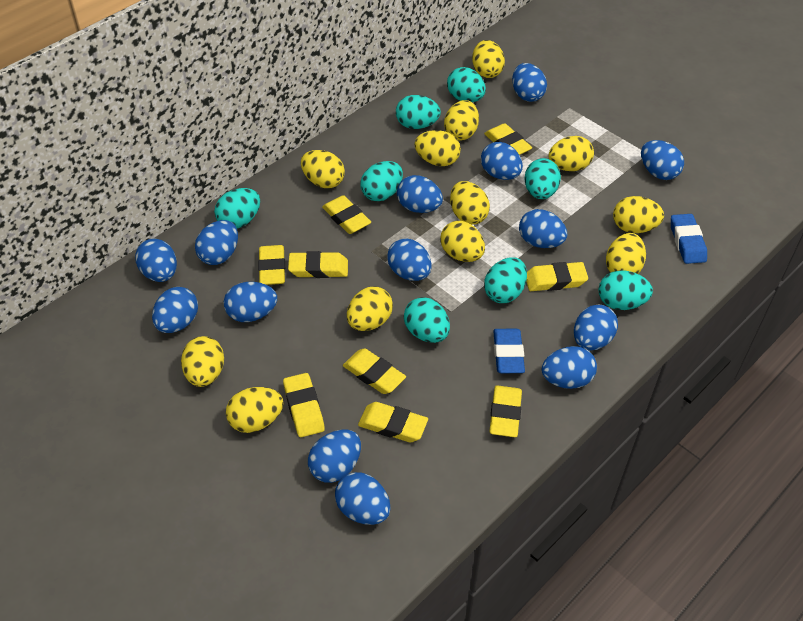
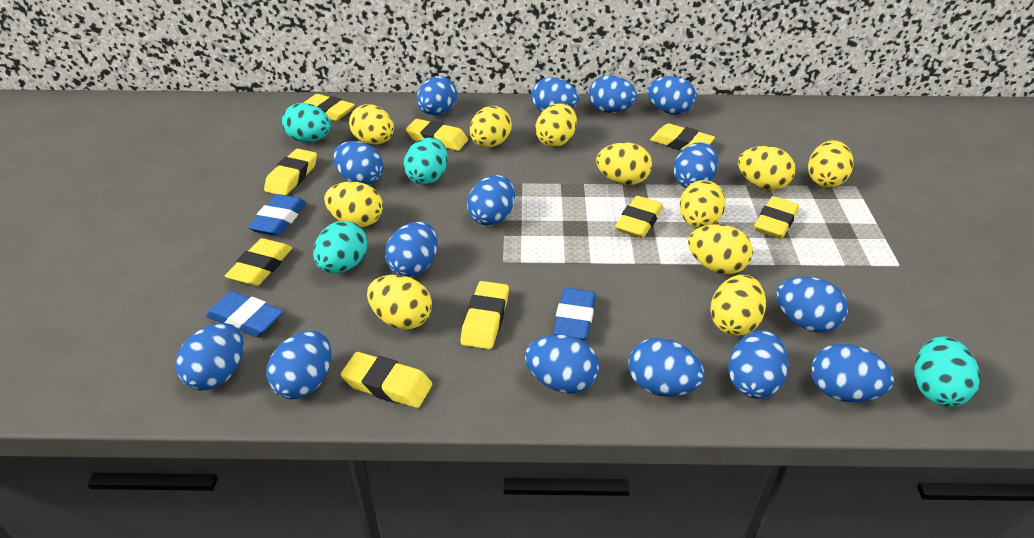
blue egg: [135,239,177,282] [152,287,198,333] [195,220,238,265] [224,282,277,322] [308,430,361,483] [335,472,391,525] [387,239,432,281] [397,175,443,213] [481,142,523,180] [512,63,547,102] [519,209,567,248] [541,346,597,389] [574,304,618,351] [641,140,684,180] = 14 -> [175,323,244,391] [266,331,331,399] [333,141,383,185] [385,221,438,277] [417,76,457,115] [467,175,515,226] [525,335,599,394] [532,77,579,112] [588,75,637,113] [628,338,705,397] [647,76,696,115] [673,142,718,188] [728,330,788,399] [776,277,848,332] [811,344,894,402] = 15
blue eraser: [493,329,525,373] [671,214,707,264] = 2 -> [206,291,283,337] [248,194,306,236] [553,288,596,341] = 3
turquoise egg: [214,188,260,228] [360,161,403,201] [396,95,441,129] [404,297,450,343] [447,67,486,102] [484,257,527,303] [524,158,561,199] [598,270,653,310] = 8 -> [282,103,331,142] [313,221,367,273] [404,137,448,185] [914,336,980,407] = 4
yellow egg: [181,336,224,387] [226,387,283,433] [301,150,345,188] [347,286,393,331] [415,130,461,166] [440,221,485,262] [444,100,479,141] [450,181,490,225] [472,40,505,78] [548,136,594,171] [606,233,646,274] [613,196,664,233] = 12 -> [324,181,383,227] [349,104,394,145] [367,275,432,330] [470,106,512,147] [535,103,577,147] [596,142,652,185] [679,180,726,228] [688,224,753,274] [710,275,766,336] [738,146,796,190] [808,140,853,188] = 11

